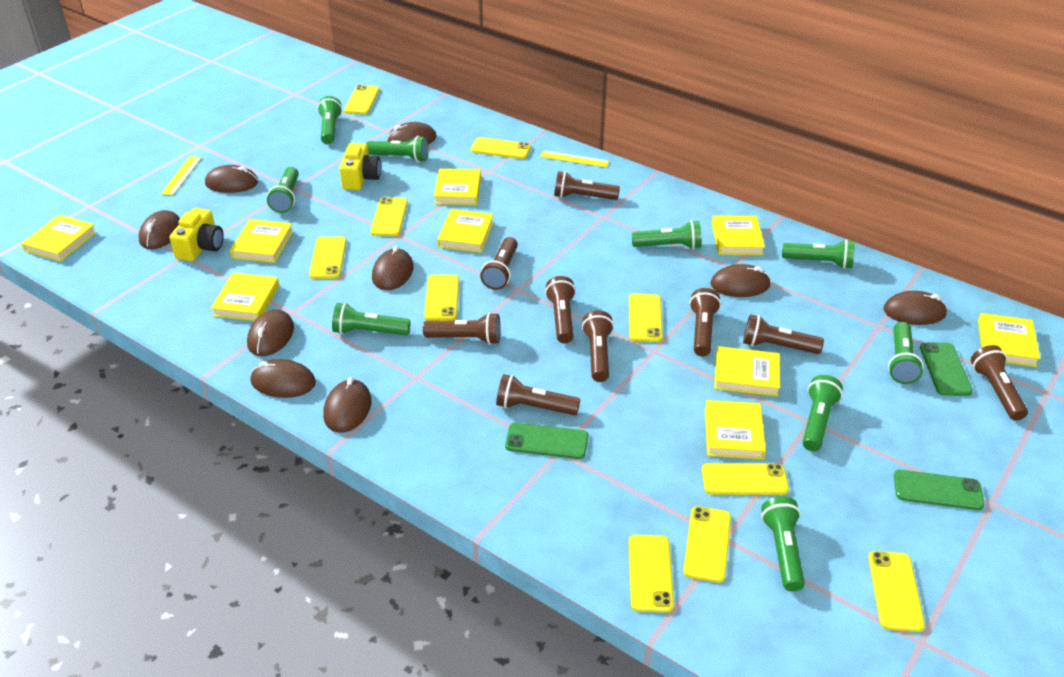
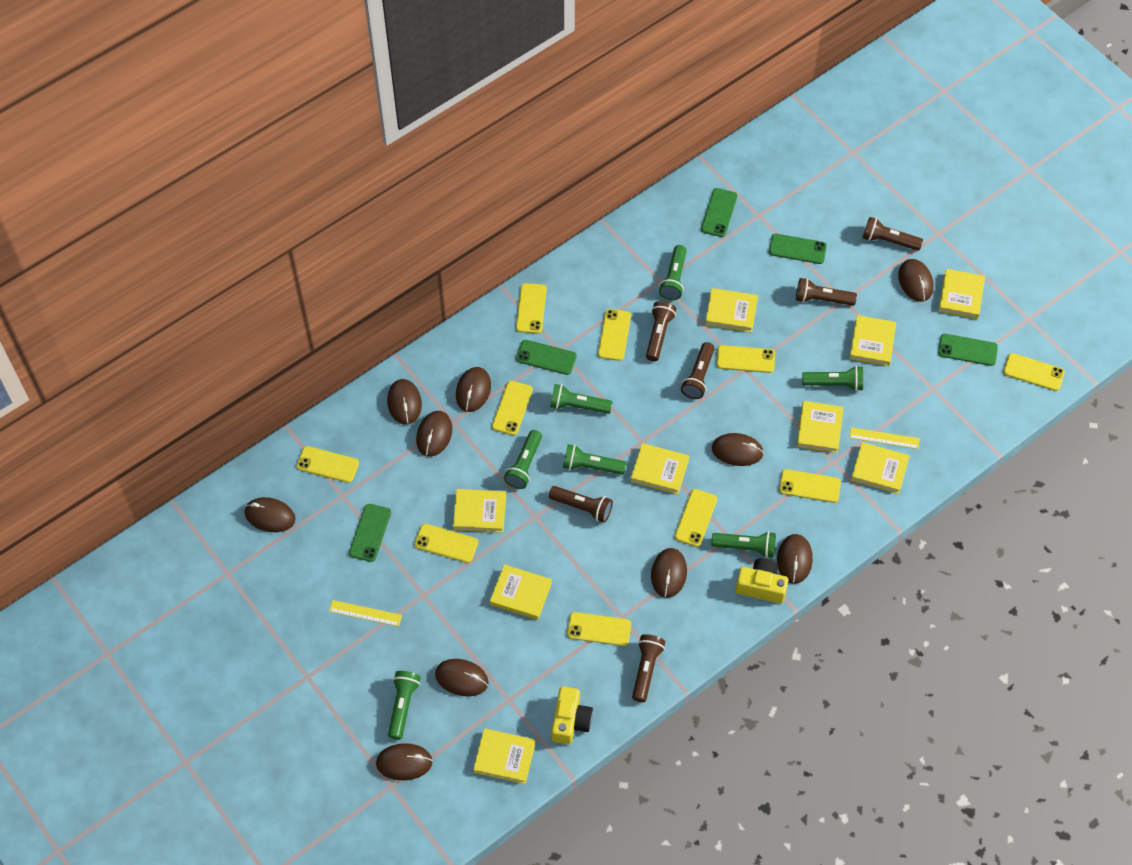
brown flashlight: [423,313,501,345] [480,237,518,290] [496,374,580,415] [545,276,576,344] [554,171,620,200] [582,310,614,382] [689,288,721,356] [743,314,824,354] [971,345,1028,421] = 9 -> [549,486,613,523] [632,634,665,702] [646,301,676,361] [681,342,715,399] [796,278,857,306] [863,217,923,251] = 6
brown mouse: [139,210,180,249] [205,165,258,193] [247,310,294,356] [251,359,316,398] [323,377,371,433] [372,246,413,290] [387,122,437,144] [711,264,771,297] [884,291,947,325] = 9 -> [245,497,296,532] [376,743,433,780] [387,379,422,425] [416,411,452,457] [435,659,489,696] [456,367,491,412] [651,548,687,598] [712,433,764,466] [777,534,813,584] [898,259,934,302] = 10
green flashlight: [267,167,299,213] [317,96,342,144] [332,303,411,335] [366,136,429,162] [632,220,701,249] [761,496,805,591] [782,239,855,269] [802,375,843,451] [888,322,924,384] = 9 -> [388,671,421,740] [504,430,542,489] [550,384,613,414] [563,444,627,475] [659,245,687,300] [711,531,776,558] [802,366,863,391] = 7
green phone: [505,422,588,459] [894,469,984,510] [920,342,973,396] = 3 -> [349,504,391,562] [516,340,577,375] [701,188,738,237] [769,234,827,264] [938,334,998,366] = 5

